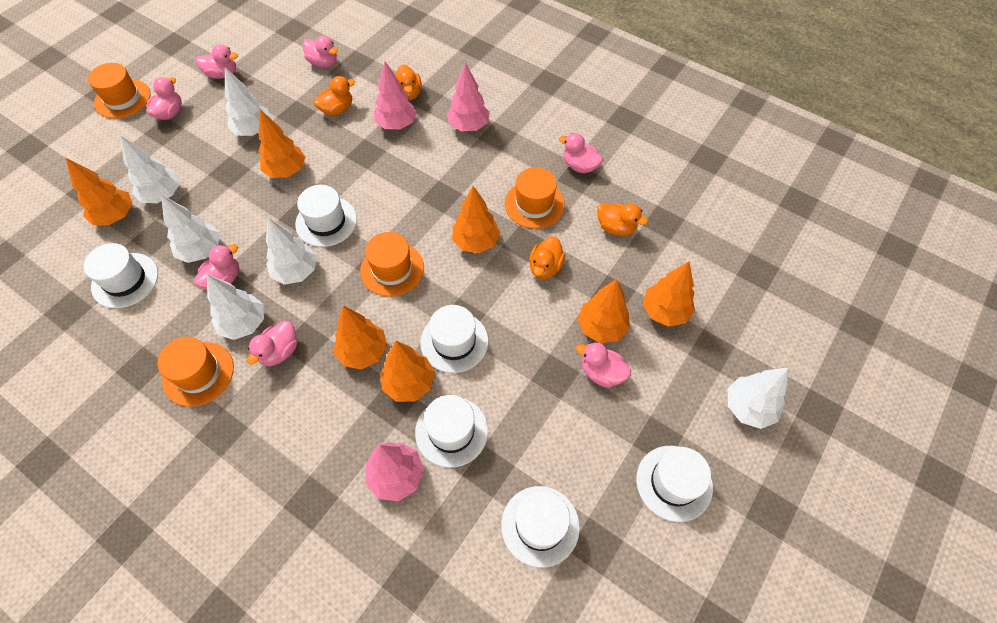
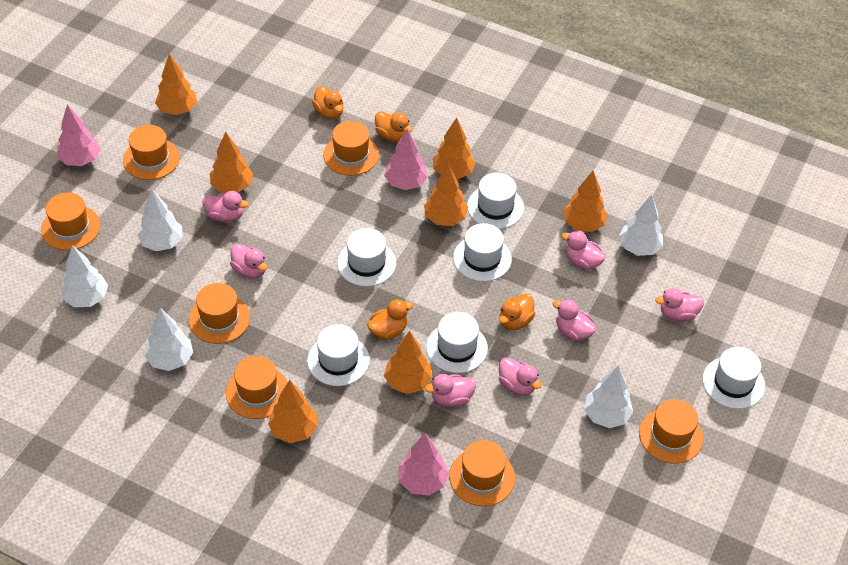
orange hat: [88,63,151,119] [158,337,234,407] [360,232,424,297] [505,167,565,229] = 4 -> [41,193,100,250] [123,125,180,180] [189,283,250,344] [226,356,288,419] [323,121,379,176] [449,440,515,506] [639,399,704,464] = 7
white tree: [120,135,180,203] [161,195,220,263] [207,275,264,340] [225,68,272,136] [266,218,317,285] [728,367,789,429] = 6 -> [61,245,108,307] [137,189,182,251] [145,308,193,371] [584,365,633,428] [619,194,663,256] = 5

